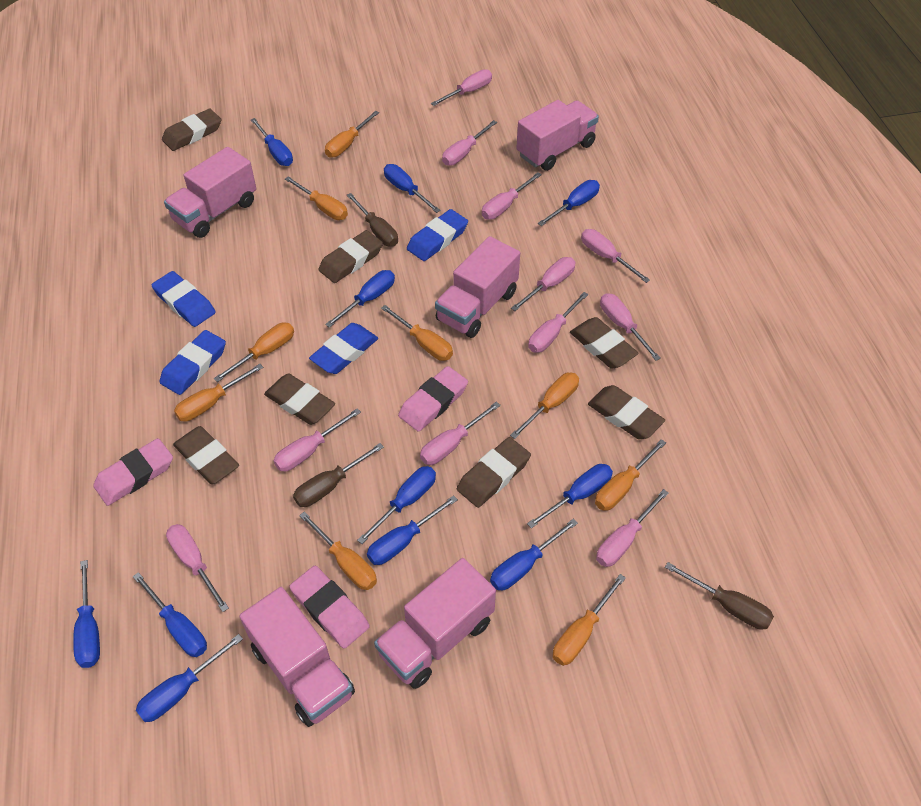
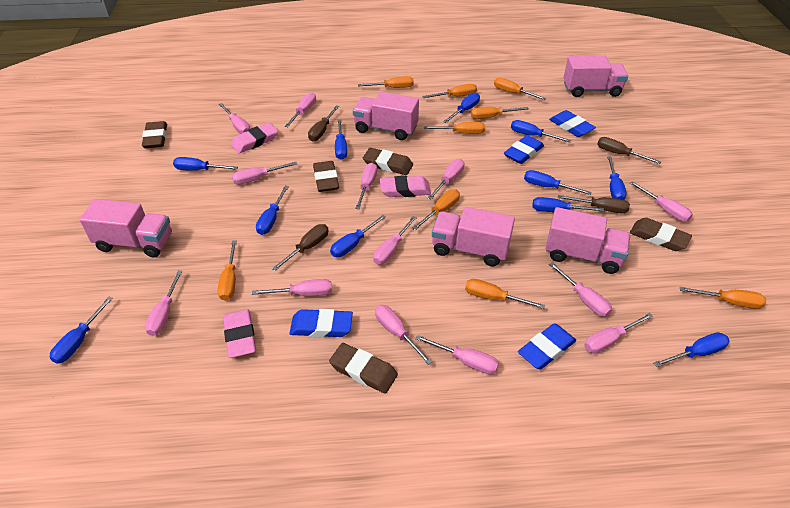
brown eraser: [162,109,221,151] [173,426,239,484] [264,374,335,425] [318,230,383,283] [457,437,531,508] [570,317,639,369] [588,385,665,439] = 7 -> [142,121,167,148] [313,161,339,192] [329,343,398,394] [363,148,413,175] [630,218,692,251] = 5
brown screwdriver: [293,443,384,507] [347,193,398,246] [665,562,774,630] = 3 -> [272,224,329,271] [308,105,339,141] [558,195,630,213] [597,137,661,164] = 4
pink screwdriver: [166,524,229,612] [274,408,361,471] [420,401,501,465] [431,69,492,106] [442,120,497,166] [482,172,542,220] [511,257,576,311] [528,292,589,353] [581,229,650,283] [596,489,669,567] [600,293,661,361] = 11 -> [145,270,183,336] [219,103,250,134] [232,162,297,185] [252,279,332,296] [285,92,316,127] [355,163,377,209] [373,216,417,265] [375,305,432,365] [416,335,499,374] [428,159,465,200] [549,262,612,317] [584,313,653,354] [630,181,693,221] = 13

